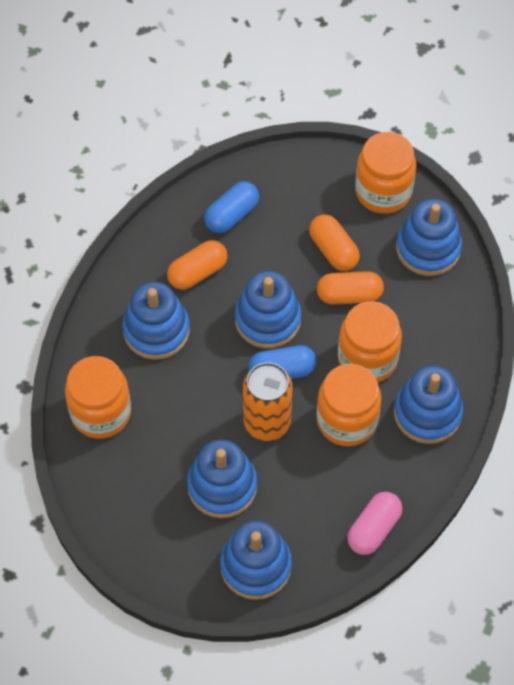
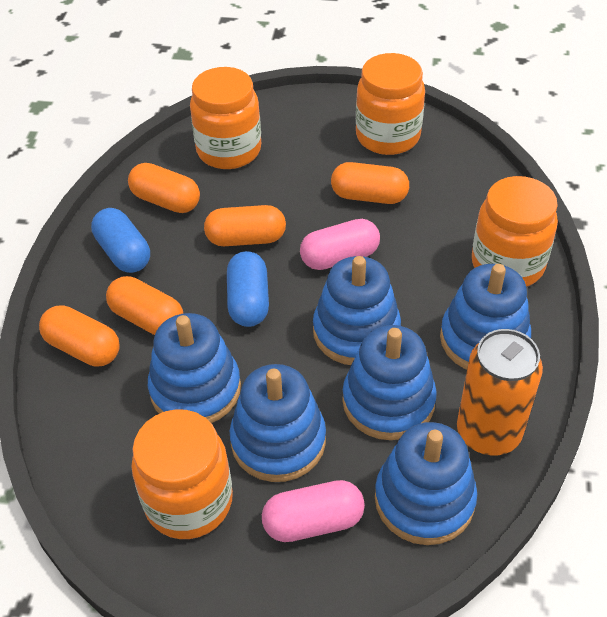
orange capsule: [167,240,227,290] [309,215,360,271] [317,271,384,305] = 3 -> [39,305,120,367] [106,276,184,335] [128,163,200,213] [204,205,286,246] [331,162,409,204] = 5
pink capsule: [347,492,403,555] = 1 -> [262,480,365,542] [300,219,380,270] = 2

